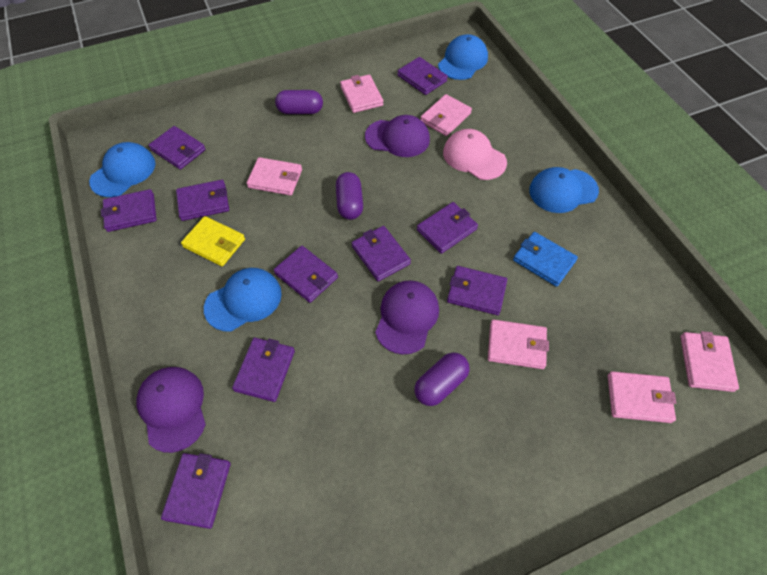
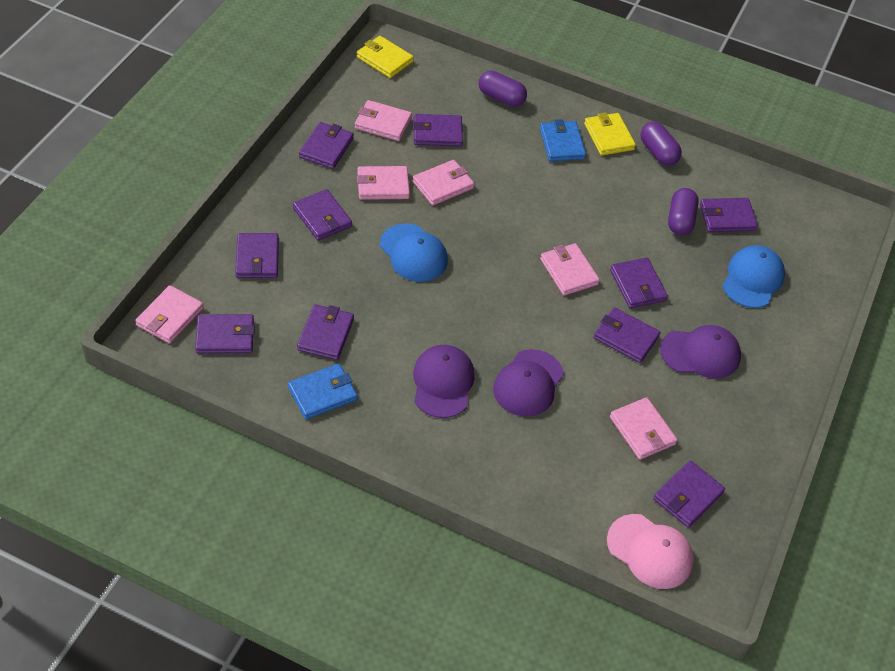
blue cap: [89,142,155,197] [204,268,282,332] [438,34,488,80] [529,167,599,213] = 4 -> [380,223,448,282] [723,245,785,308] = 2
blue wallet: [513,232,578,287] = 1 -> [288,363,358,420] [540,119,586,162] = 2
yellow wallet: [181,216,245,266] = 1 -> [357,36,414,78] [584,112,636,155] = 2

